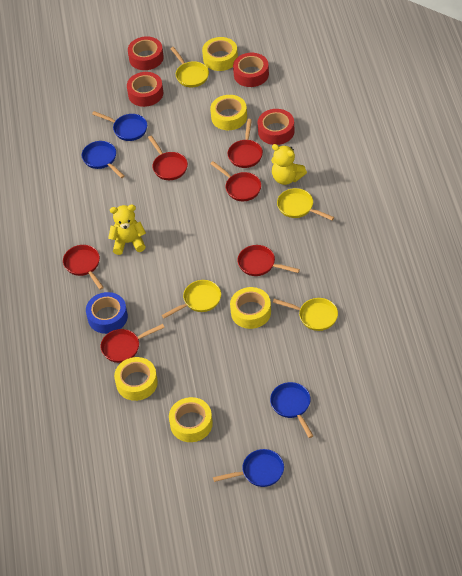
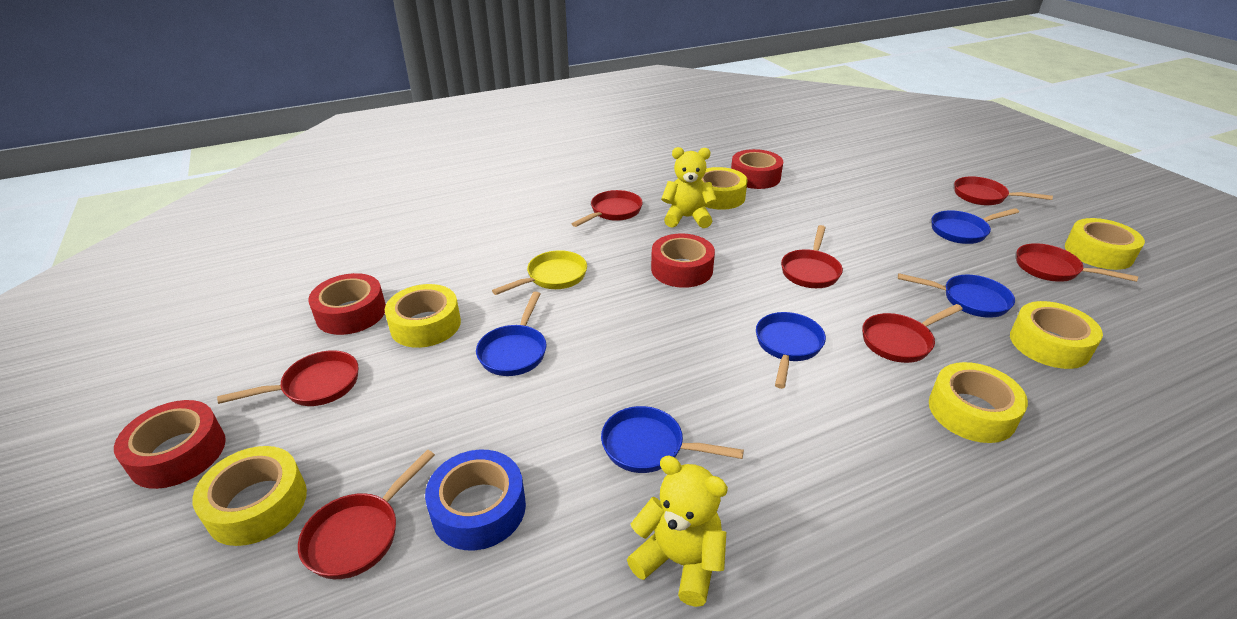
blue pan: [82,141,125,178] [92,111,147,141] [213,449,284,487] [270,382,313,438] = 4 -> [476,292,546,376] [601,406,744,473] [756,312,826,389] [898,273,1015,318] [931,208,1019,244] = 5
red pan: [63,245,104,290] [100,324,165,363] [148,135,188,180] [210,161,261,201] [228,119,263,168] [238,245,300,276] = 6 -> [217,350,359,406] [298,450,435,579] [572,190,643,227] [781,225,843,288] [862,304,963,363] [954,176,1053,205] [1016,243,1138,282] = 7
yellow pan: [162,280,221,318] [170,47,209,87] [273,298,338,331] [277,188,334,220] = 4 -> [492,250,587,295] = 1
yellow tape: [114,357,158,401] [169,397,213,442] [202,37,238,71] [210,95,247,130] [230,287,271,329] = 5 -> [192,446,307,546] [385,284,461,348] [701,167,748,210] [929,362,1028,443] [1010,301,1103,369] [1065,218,1145,270] = 6

